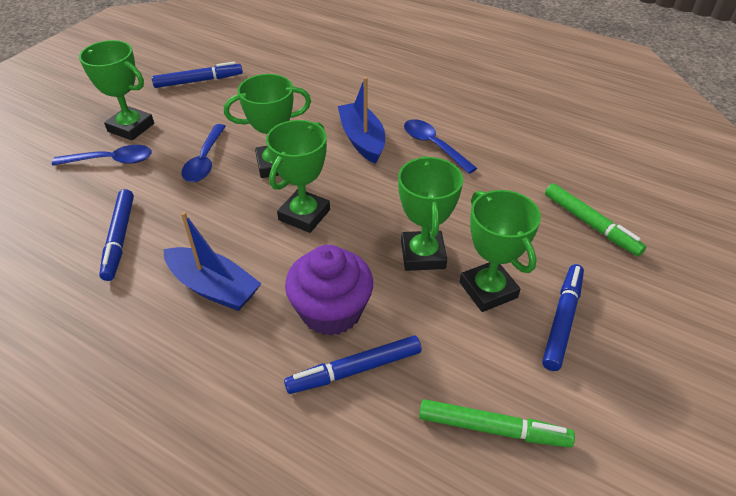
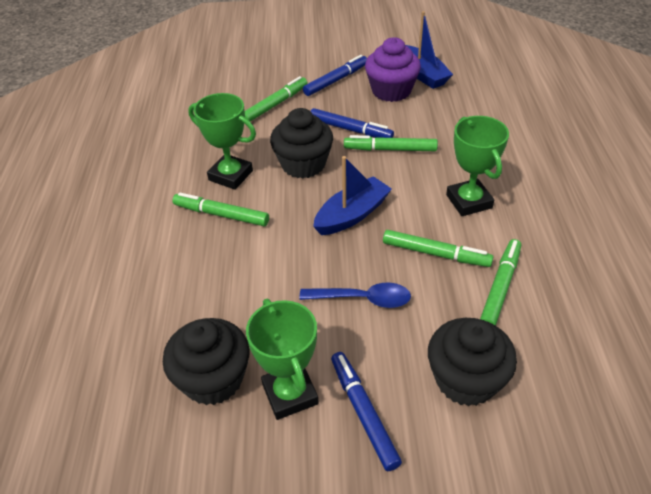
black cupcake: none = 0 -> [163,318,250,405] [270,108,333,179] [428,318,517,406] = 3
blue marker: [99,189,134,281] [152,62,243,88] [284,336,422,394] [542,264,584,371] = 4 -> [303,55,367,96] [311,108,394,138] [331,352,402,471] = 3
blue spoon: [52,145,152,165] [181,124,226,182] [404,119,477,174] = 3 -> [299,283,411,308] = 1
green marker: [419,399,575,448] [545,183,646,256] = 2 -> [173,193,269,226] [245,76,308,122] [344,135,438,151] [383,230,493,267] [480,239,521,326] = 5
green trophy: [79,40,154,141] [224,74,311,178] [266,120,330,233] [398,156,463,271] [460,190,541,312] = 5 -> [188,93,256,190] [246,299,319,420] [446,116,509,216] = 3

